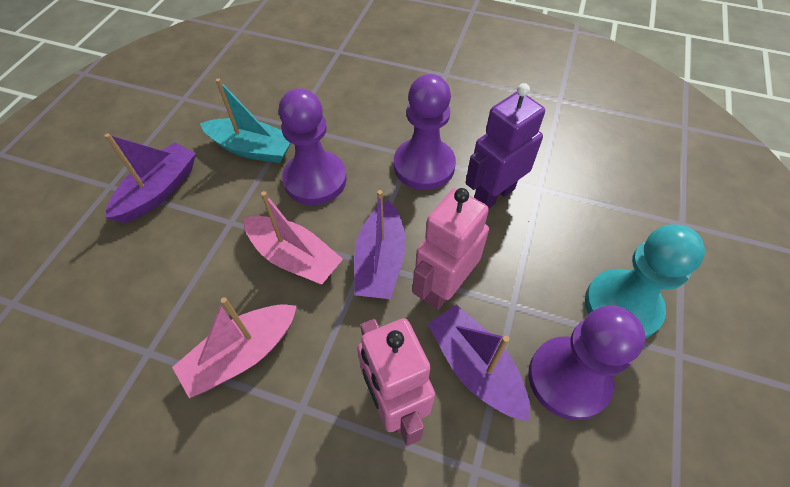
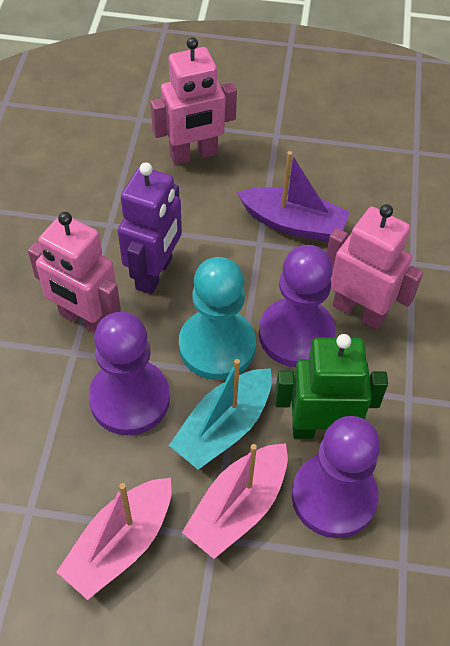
green robot: none = 0 -> [275,334,388,439] = 1
pink robot: [357,318,435,446] [412,188,489,310] = 2 -> [28,212,121,334] [151,37,237,165] [327,204,423,329] = 3
purple boat: [105,133,196,223] [354,190,406,299] [428,304,530,421] = 3 -> [237,151,350,242] = 1

